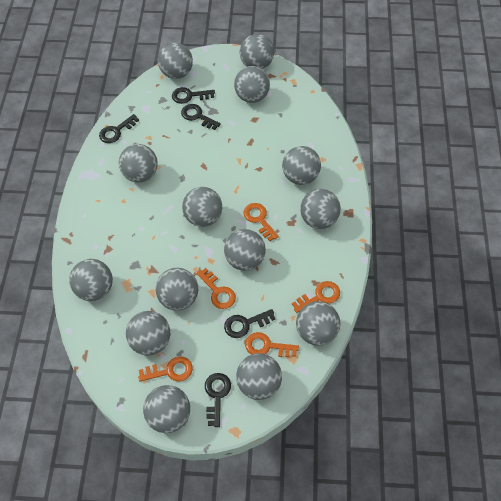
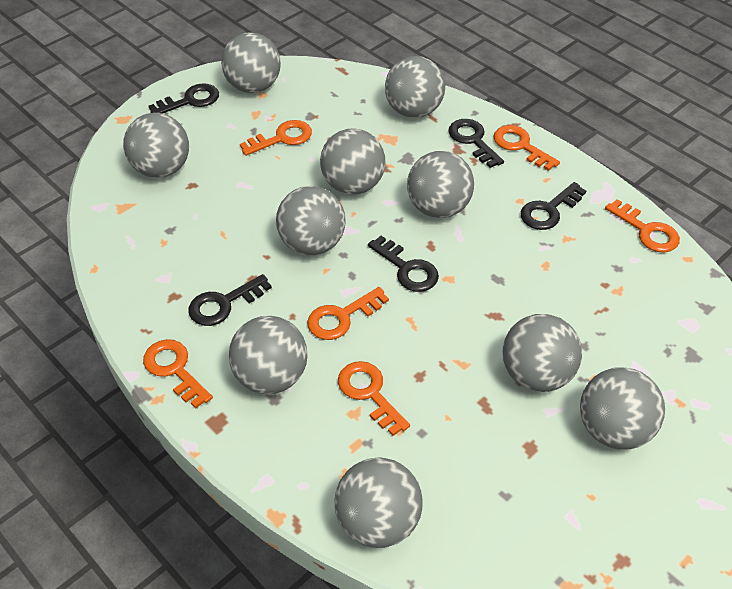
grey ball: [69,259,113,301] [119,144,158,183] [126,311,170,356] [143,385,190,433] [155,268,198,311] [158,43,193,79] [182,187,222,227] [224,229,266,271] [234,66,270,103] [236,353,282,400] [240,34,274,69] [282,146,321,185] [296,301,340,346] [300,189,341,229] = 14 -> [123,113,189,178] [221,32,281,93] [229,316,308,394] [276,186,346,255] [320,128,386,195] [334,457,422,548] [385,56,445,118] [407,151,474,218] [502,314,582,392] [580,367,665,449] = 10
orange key: [138,356,193,381] [197,268,236,309] [243,203,279,241] [245,332,299,357] [292,281,340,313] = 5 -> [143,339,213,409] [240,120,312,156] [307,287,389,340] [338,361,410,436] [494,125,560,171] [605,199,680,253] = 6

